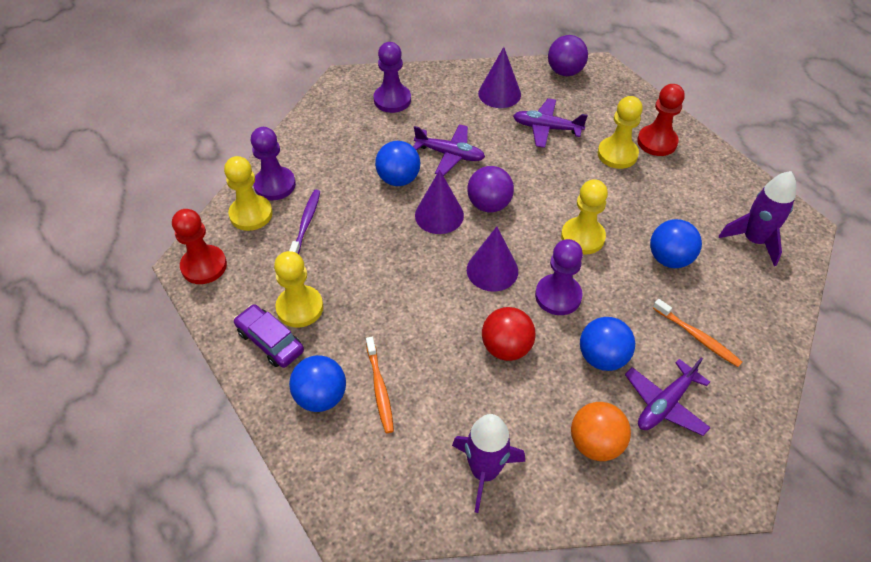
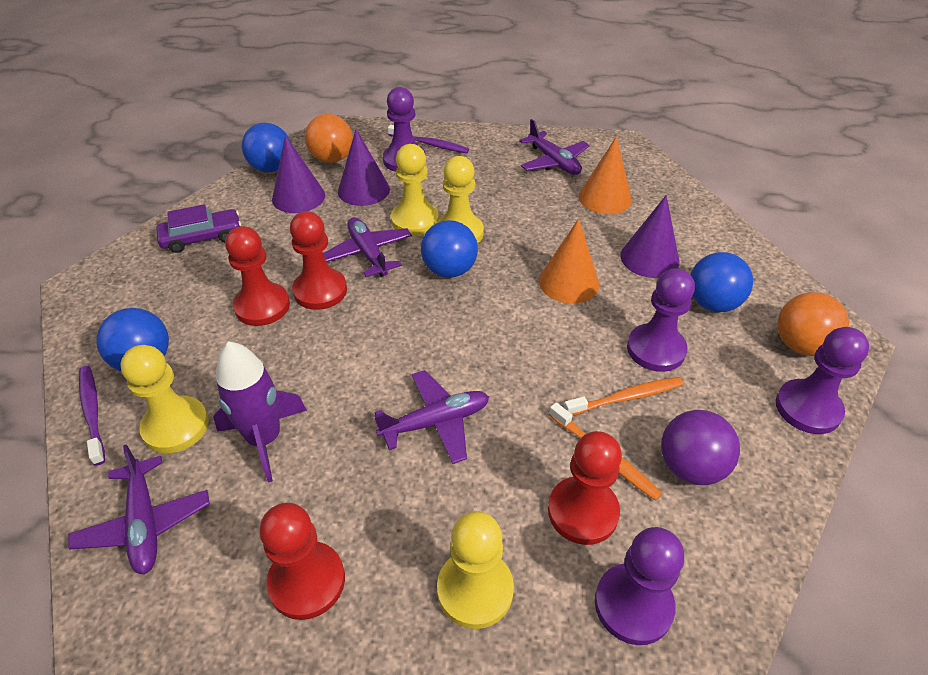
orange ball: [571,402,631,461] = 1 -> [305,114,353,163] [778,292,849,356] = 2
orange cone: none = 0 -> [539,219,599,303] [579,136,632,214] = 2
purple ball: [467,166,514,212] [548,35,588,76] = 2 -> [661,410,740,485] = 1
purple pawn: [251,127,296,200] [374,42,411,113] [535,239,583,315] = 3 -> [383,87,426,172] [595,527,684,645] [627,268,695,372] [776,327,869,434] = 4
purple plane: [413,124,485,176] [513,98,588,148] [625,357,711,436] = 3 -> [69,444,210,575] [323,217,412,277] [374,370,489,464] [519,119,590,175] = 4
purple rocket: [452,414,525,513] [719,171,796,266] = 2 -> [213,341,307,482] = 1
purple toothbrush: [289,190,320,254] = 1 -> [79,366,105,466] [388,125,469,153] = 2
red ball: [482,307,535,361] = 1 -> none = 0
red pawn: [172,209,227,284] [637,84,685,156] = 2 -> [225,226,290,326] [260,503,345,620] [290,211,347,310] [548,431,622,545] = 4

